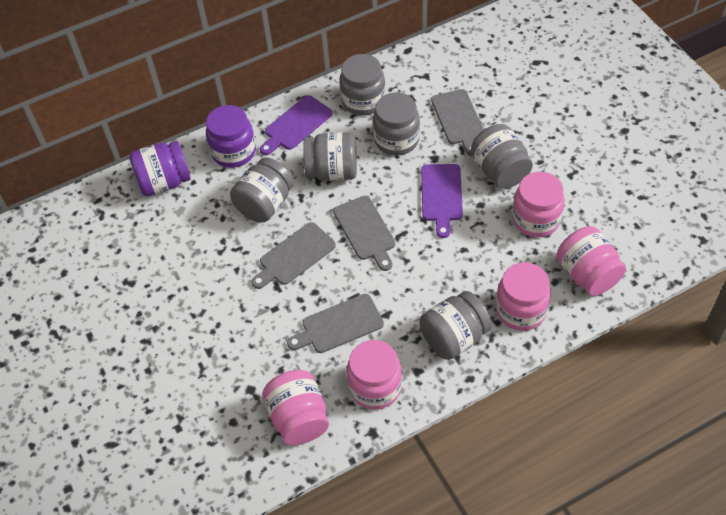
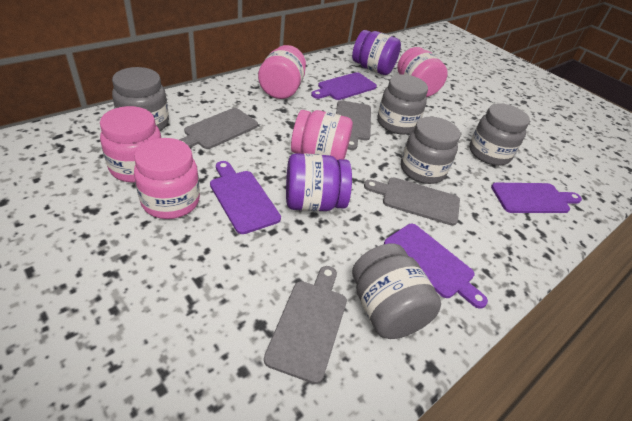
grey jar: [230,157,294,223] [303,132,357,181] [339,54,385,116] [373,92,420,155] [419,291,492,360] [471,124,533,189] = 6 -> [112,67,169,131] [352,244,441,339] [377,74,428,134] [401,117,460,184] [469,103,530,166] = 5
purple cutting board: [260,95,333,155] [421,164,463,238] = 2 -> [210,161,281,234] [311,72,377,100] [384,224,488,309] [491,183,582,213] = 4

